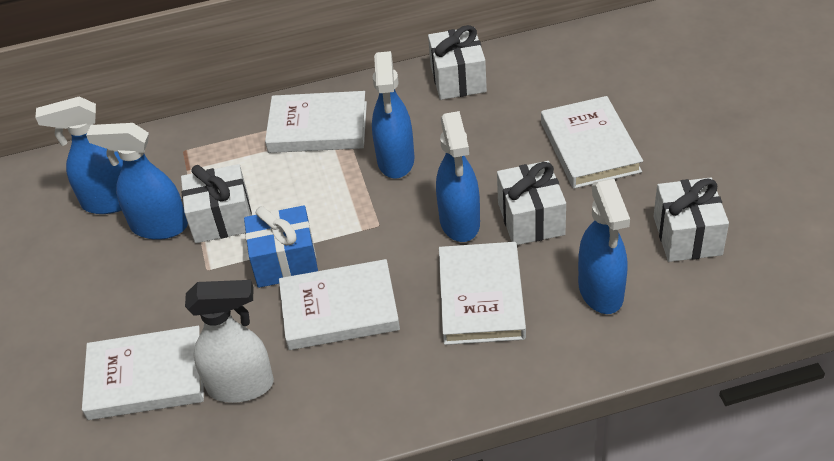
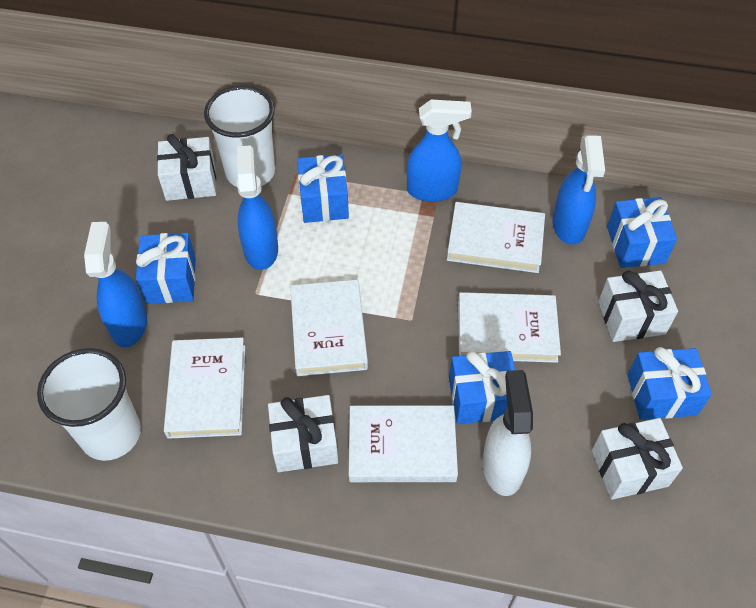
blue gift: [244,205,318,288] = 1 -> [136,233,196,304] [297,154,349,223] [449,351,515,424] [607,197,677,268] [627,347,712,420] = 5
blue spray bottle: [35,96,123,214] [86,123,188,240] [372,51,414,178] [436,111,480,242] [578,179,630,314] = 5 -> [84,222,147,347] [237,145,278,270] [407,99,472,202] [552,135,605,245] = 4
white cup: none = 0 -> [37,348,141,461] [204,86,275,187] = 2

